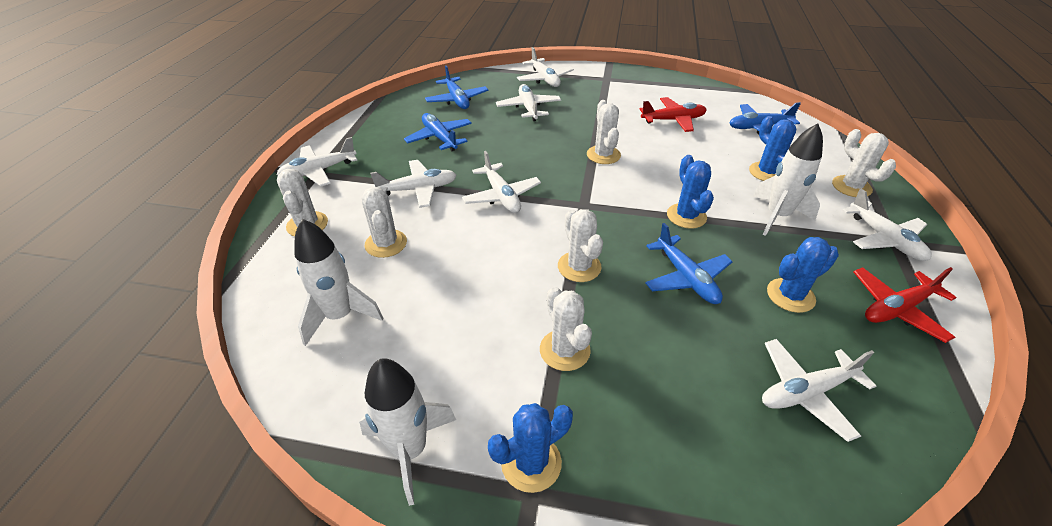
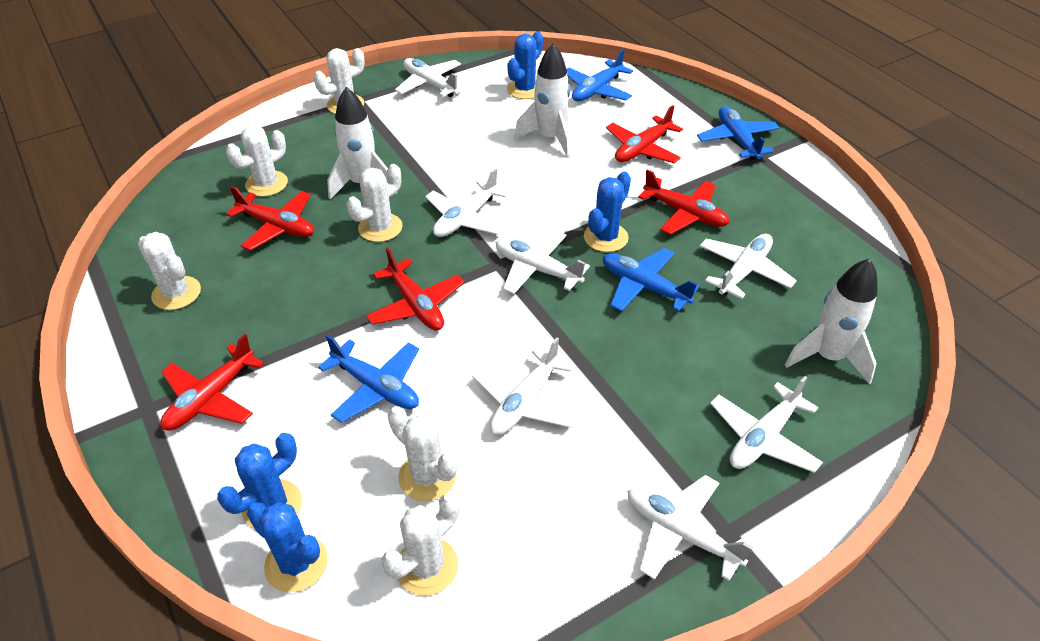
red plane: [640,97,707,132] [854,267,957,343] = 2 -> [160,334,265,431] [226,186,314,251] [366,248,465,331] [606,105,683,163] [638,170,729,235] = 5

